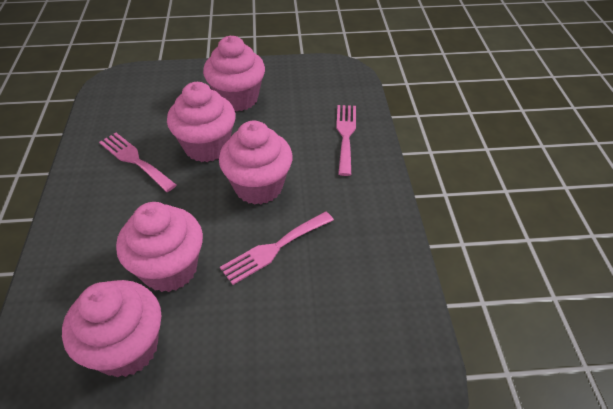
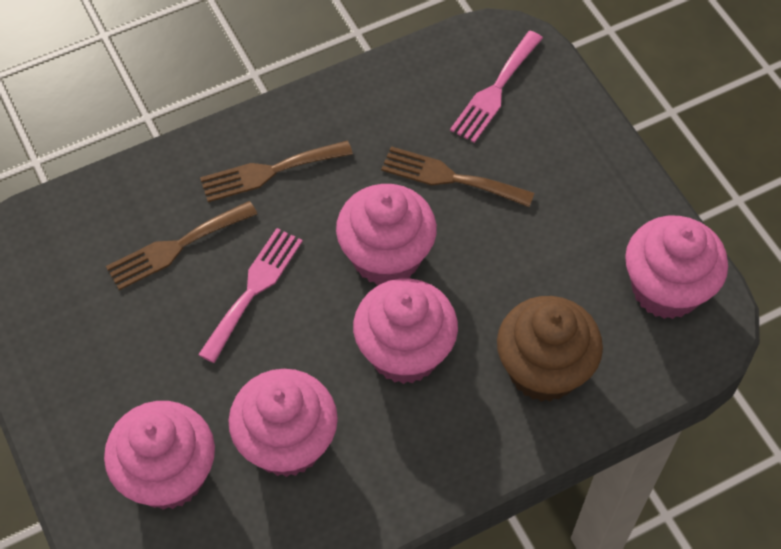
brown cupcake: none = 0 -> [497,296,603,402] = 1
brown fork: none = 0 -> [106,201,257,290] [200,141,353,202] [381,146,534,207] = 3
pink fork: [99,133,176,192] [220,211,334,285] [336,105,356,176] = 3 -> [198,228,303,363] [450,31,543,143] = 2

